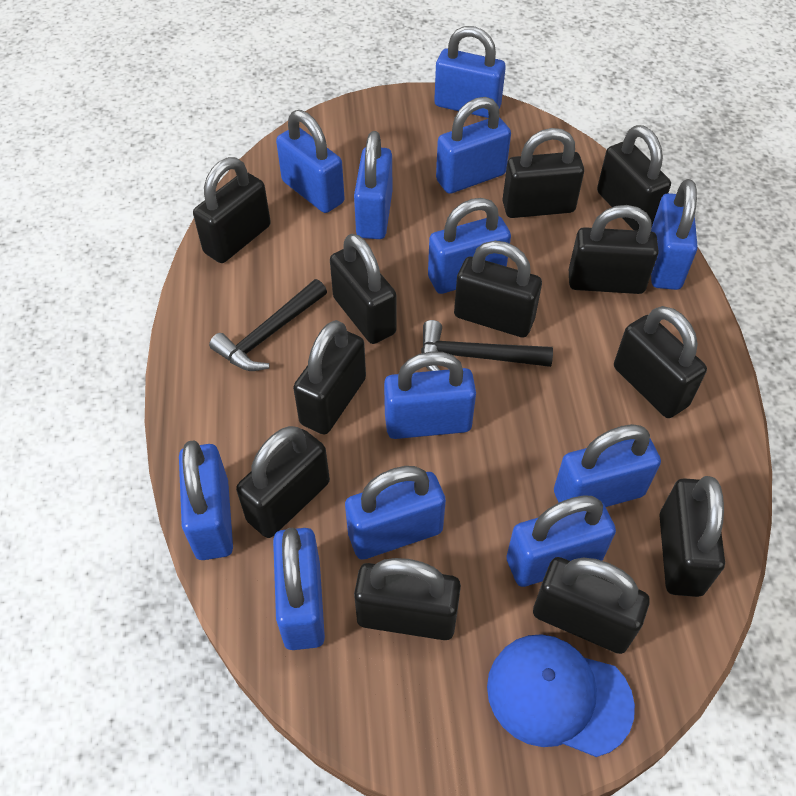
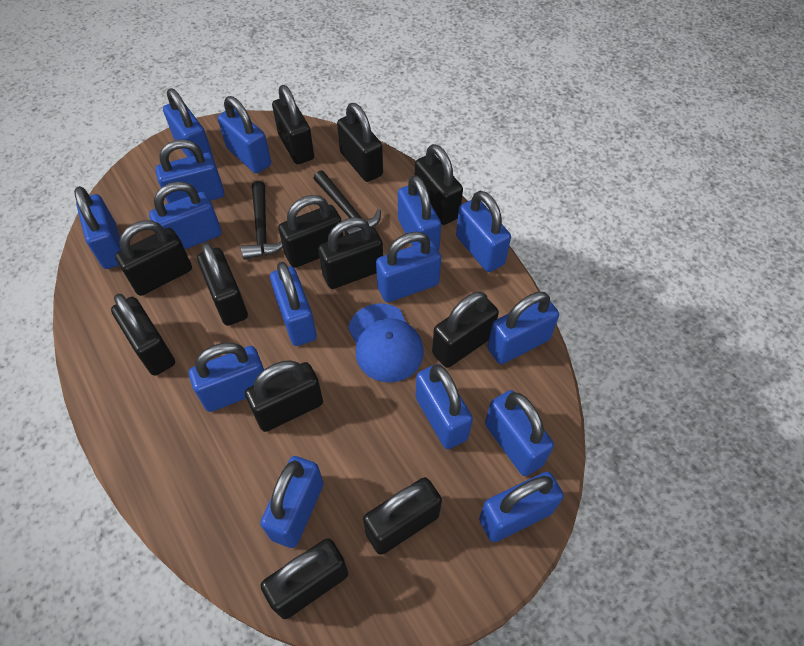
blue padlock: [179,440,233,560] [273,528,325,650] [276,110,345,213] [345,466,446,560] [354,131,392,239] [384,351,476,439] [428,198,511,294] [434,26,506,118] [436,97,511,194] [506,495,616,587] [554,424,661,507] [651,179,698,290] = 12 -> [74,186,121,269] [149,181,222,249] [155,139,224,204] [163,88,213,157] [189,342,264,412] [218,96,271,173] [260,456,323,548] [270,262,317,346] [376,232,441,302] [398,175,441,251] [416,364,473,449] [456,191,511,272] [479,472,564,542] [485,390,554,476] [487,292,559,364] = 15

